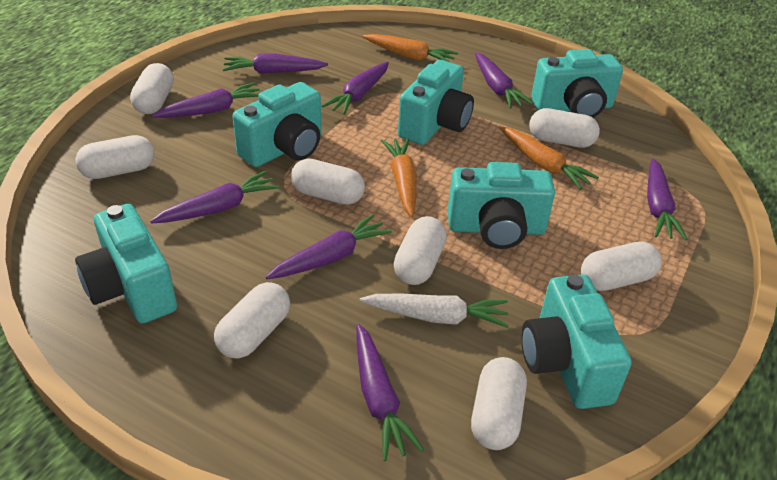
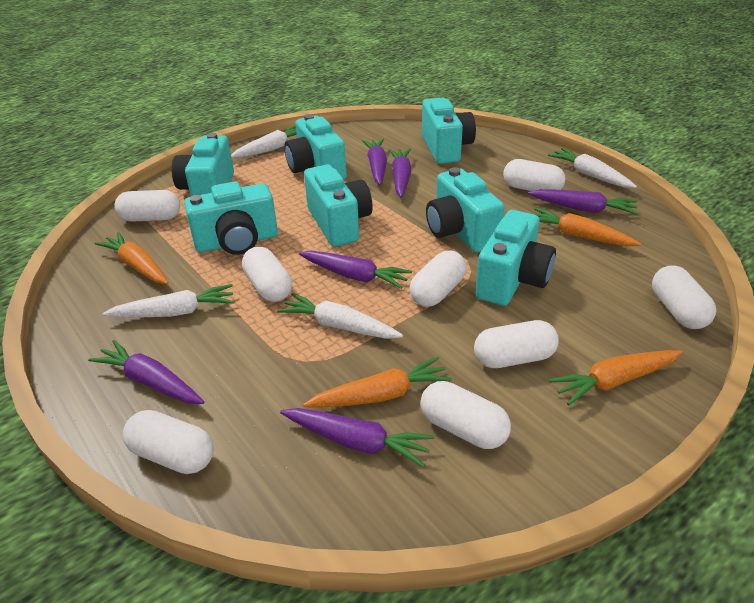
orange carrot: [363,34,458,63] [381,138,417,217] [500,126,599,190] = 3 -> [95,232,169,284] [303,357,452,408] [530,208,641,247] [548,350,683,405] = 4
purple carrot: [150,171,279,223] [152,83,260,118] [223,54,328,74] [266,214,392,279] [322,62,389,115] [356,324,424,461] [475,52,533,109] [647,158,687,240] = 8 -> [88,340,204,404] [280,408,434,467] [299,251,412,289] [362,139,387,185] [389,148,411,197] [528,189,638,215] = 6
turquoise camera: [75,204,177,324] [232,82,322,167] [398,60,474,145] [448,162,555,249] [521,274,632,409] [531,49,623,118] = 6 -> [172,133,234,196] [184,181,278,255] [284,114,347,180] [304,165,372,247] [422,98,476,164] [426,167,504,252] [476,210,556,306] = 7
white carrot: [360,294,509,328] = 1 -> [102,284,234,317] [231,125,297,158] [277,293,403,339] [548,148,637,188] = 4

